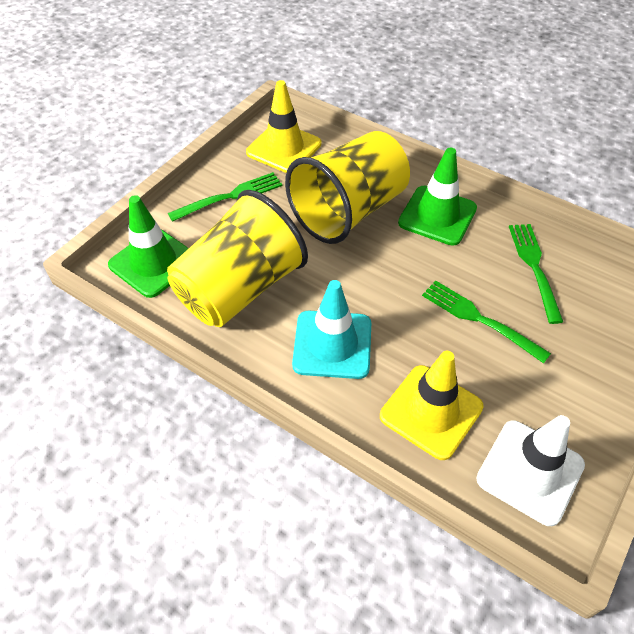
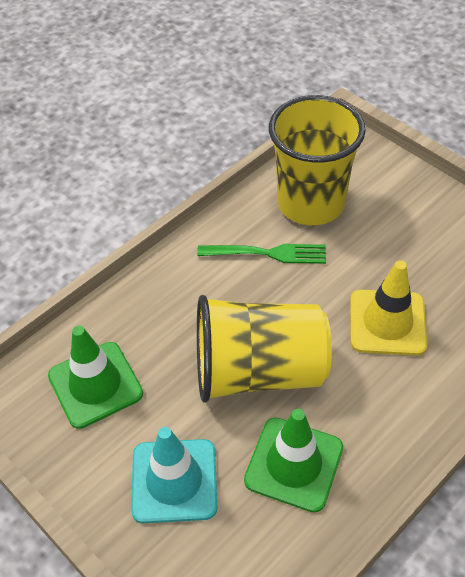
green fork: [168,172,282,222] [422,281,551,364] [509,224,563,324] = 3 -> [197,244,326,264] = 1
white traffic cone: [476,415,585,526] = 1 -> none = 0
yellow traffic cone: [246,80,321,173] [380,351,484,460] = 2 -> [350,260,427,356] = 1

